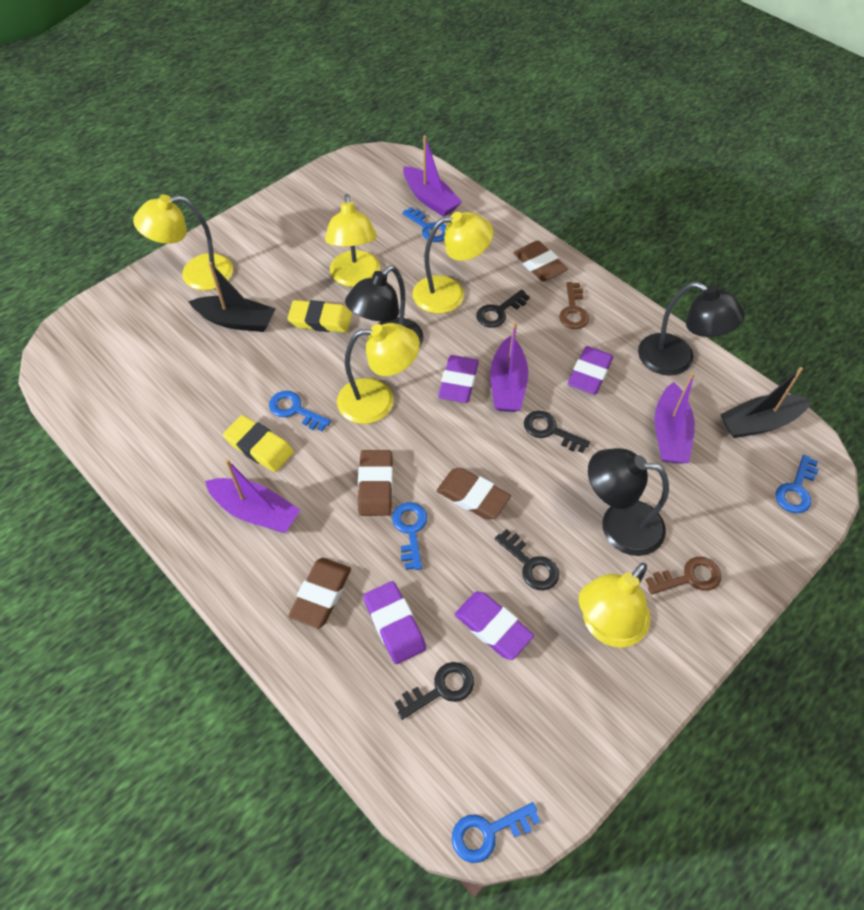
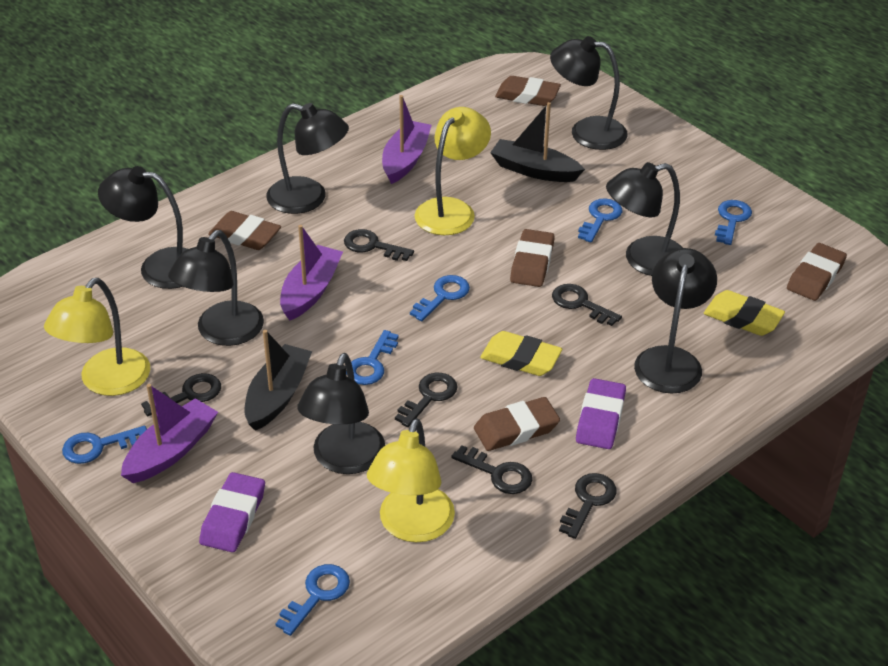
black key: [395,662,474,720] [476,290,530,328] [495,529,559,590] [524,411,590,453] = 4 -> [141,373,221,416] [344,229,414,261] [395,373,458,427] [451,445,532,494] [552,284,622,326] [559,473,617,539] = 6
black lamp: [345,266,424,347] [588,448,669,556] [638,282,745,375] = 3 -> [98,166,187,289] [168,230,264,346] [266,103,349,214] [297,353,385,474] [550,36,628,150] [606,162,683,276] [634,248,717,394] = 7
blue key: [269,391,331,431] [392,502,427,570] [402,207,446,242] [452,802,541,863] [775,455,819,513] = 5 -> [62,426,147,464] [275,564,350,636] [346,330,399,385] [410,275,470,321] [578,199,622,243] [715,200,752,245] = 6
brown eraser: [288,558,351,629] [358,450,393,516] [437,468,511,520] [513,241,568,282] = 4 -> [208,211,281,250] [474,397,560,451] [495,76,561,106] [510,229,555,287] [787,243,847,301] = 5
brown key: [559,282,589,329] [646,557,721,595] = 2 -> none = 0
purple boat: [205,459,300,533] [403,135,462,217] [490,322,528,412] [655,372,695,464] = 4 -> [121,384,218,483] [280,225,343,320] [382,95,432,184] = 3
purple eraser: [363,581,426,664] [438,355,479,403] [455,592,534,660] [568,346,613,394] = 4 -> [199,472,265,552] [576,378,626,449] = 2
yellow lamp: [133,195,233,291] [325,194,380,287] [337,323,420,424] [413,212,494,314] [579,563,650,648] = 5 -> [44,278,150,396] [367,418,455,542] [415,107,491,235] = 3

